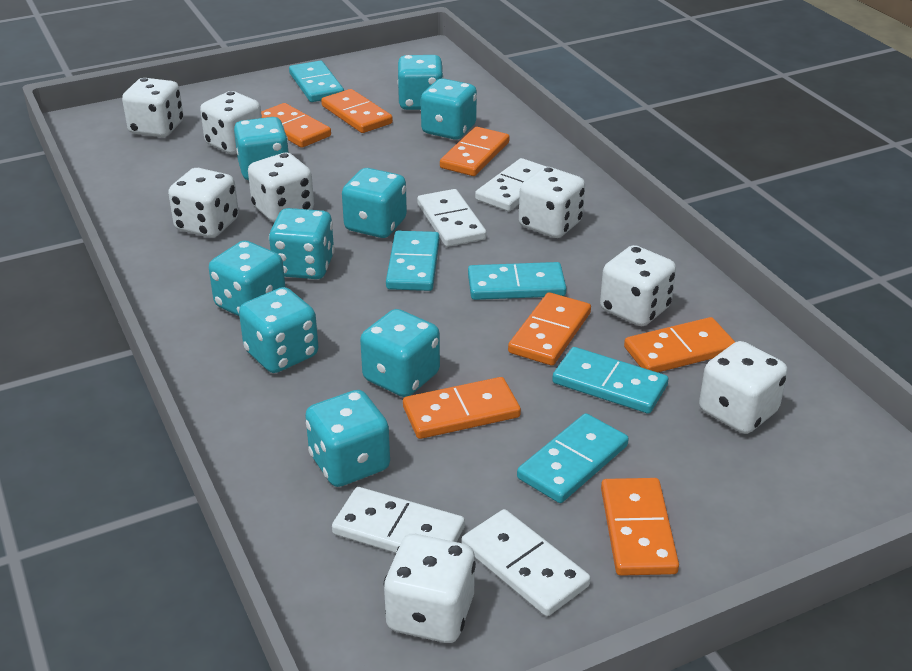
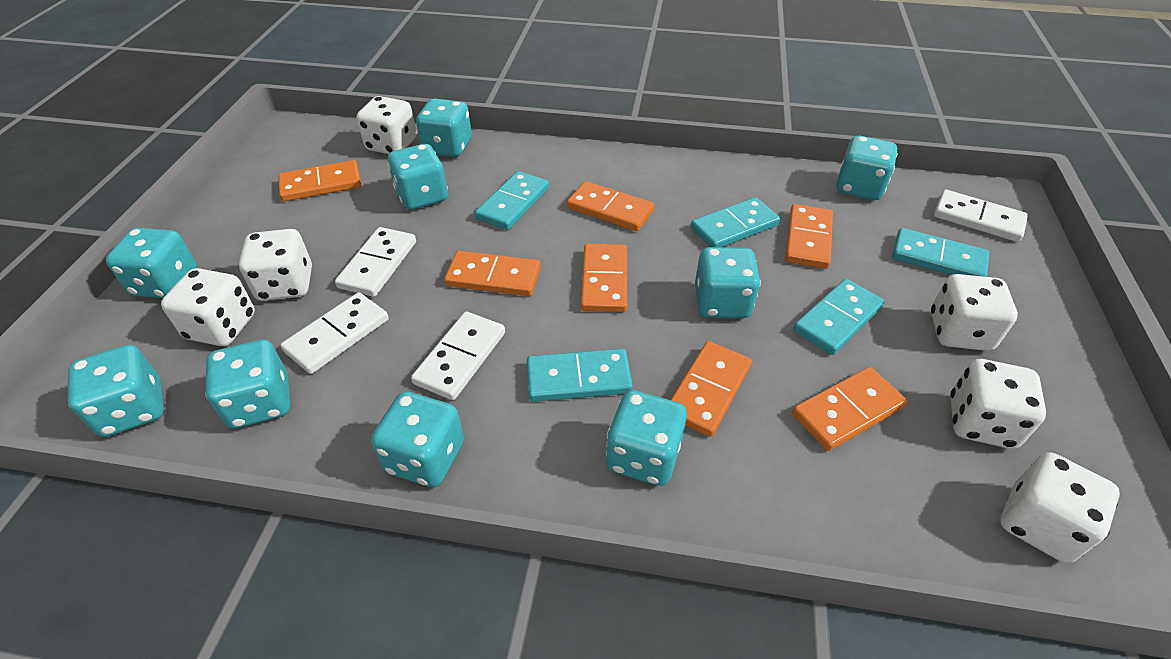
white dice: [122,78,183,137] [168,168,239,238] [200,91,262,155] [248,153,314,223] [384,534,476,643] [519,167,585,238] [600,245,676,326] [699,341,788,434] = 8 -> [161,268,255,346] [239,229,312,301] [356,96,417,154] [931,274,1018,351] [950,359,1046,449] [1000,452,1120,563] = 6

